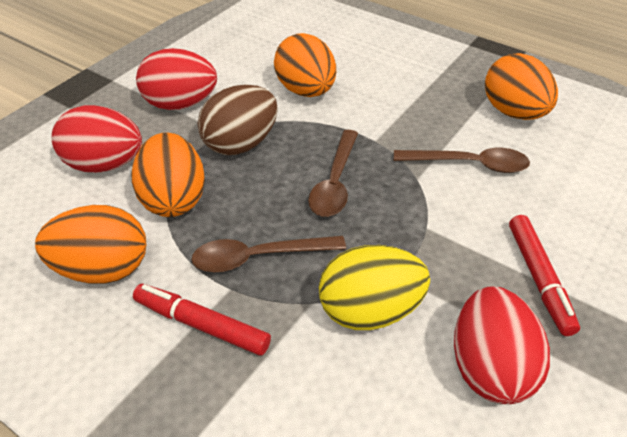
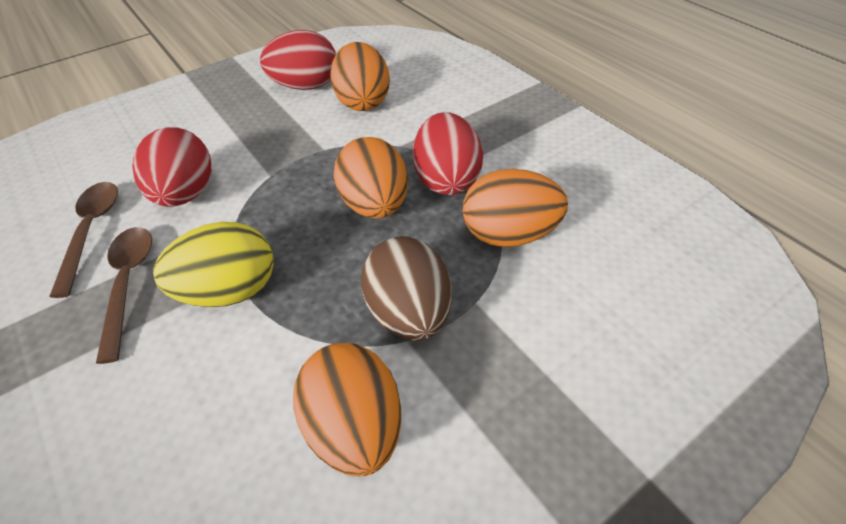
brown spoon: [191,236,346,272] [308,130,358,217] [394,148,530,173] = 3 -> [49,182,118,298] [96,227,152,364] = 2
red marker: [133,284,271,355] [509,215,580,336] = 2 -> none = 0

